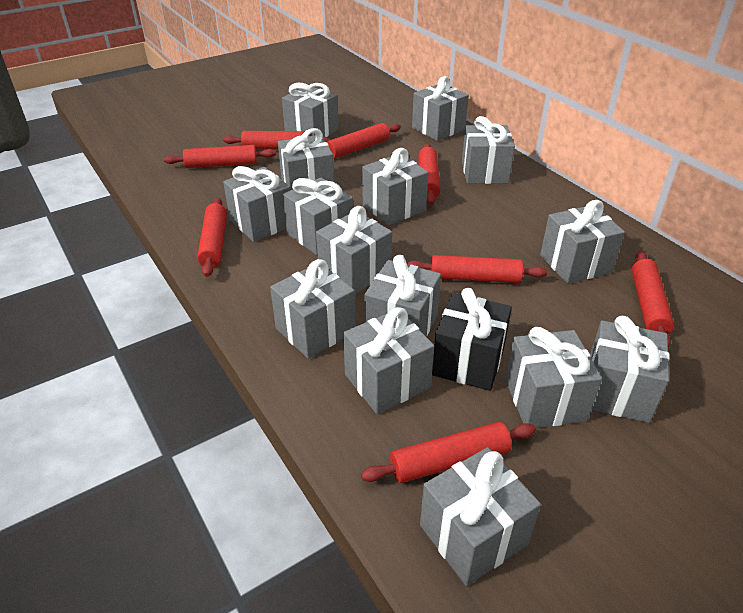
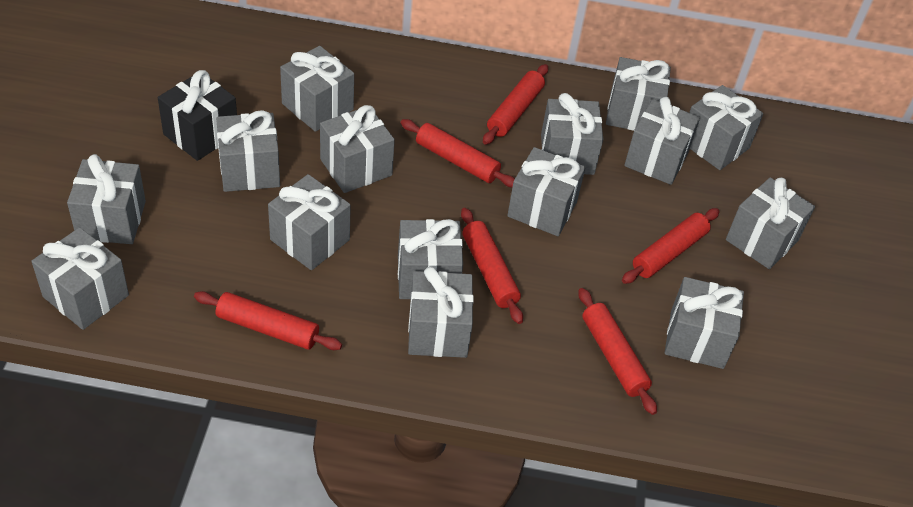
red rolling pin: [164,145,276,168] [197,198,227,277] [223,131,329,150] [327,123,401,159] [361,422,536,483] [407,255,548,283] [418,144,440,205] [632,251,674,348] = 8 -> [194,291,342,350] [401,119,515,187] [461,208,523,324] [483,64,548,145] [578,288,657,415] [622,208,720,284] = 6

